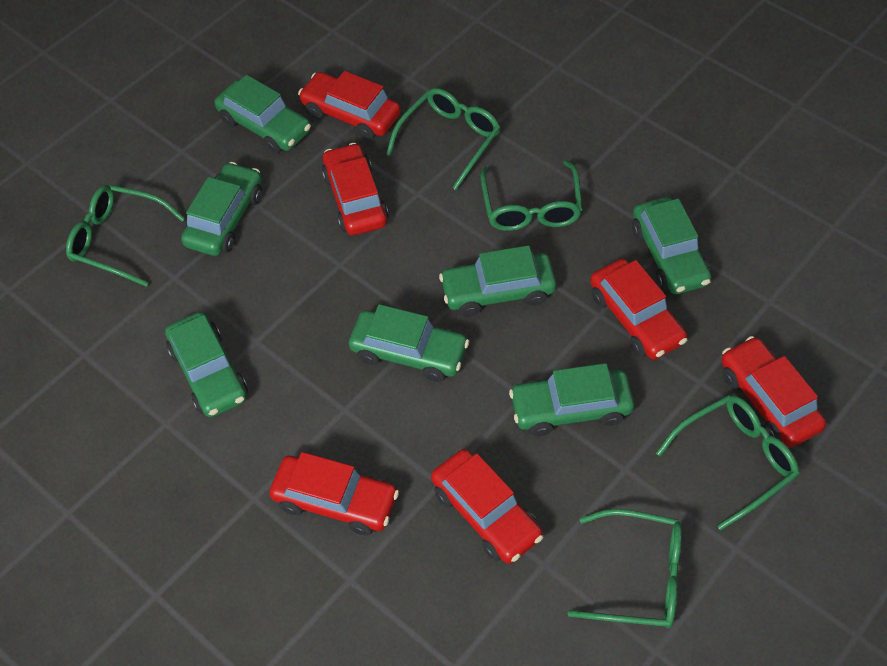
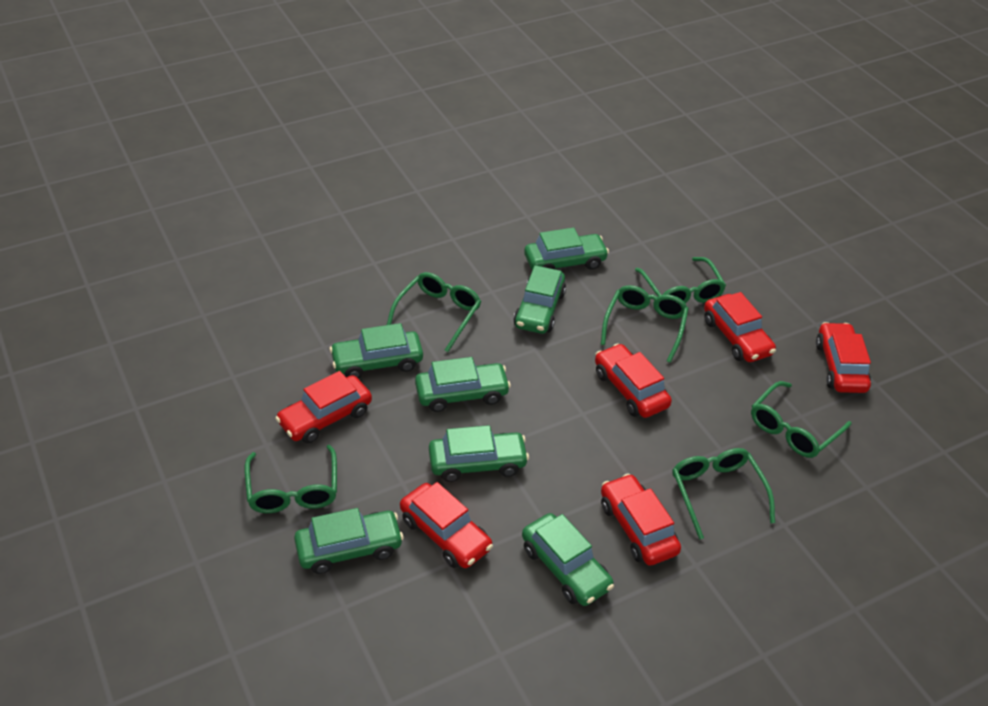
green glasses: [66,185,185,287] [386,88,501,190] [481,160,582,231] [568,509,682,628] [656,395,799,530] = 5 -> [245,445,337,513] [387,272,481,352] [601,285,689,363] [635,257,726,303] [672,448,775,539] [751,381,851,458] = 6

